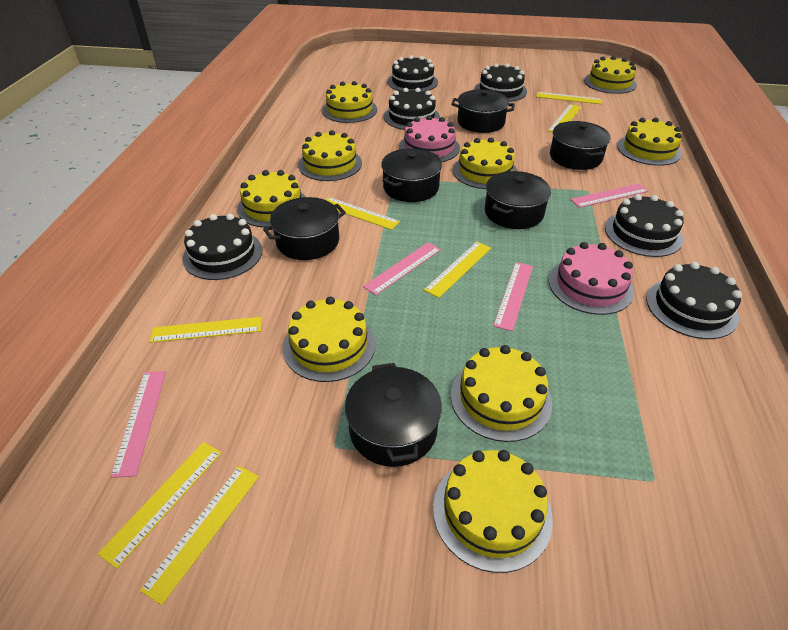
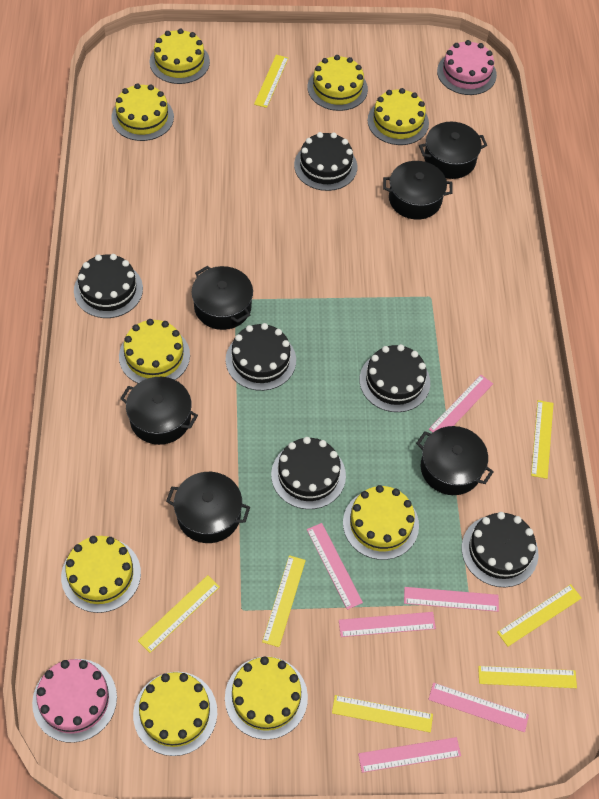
pink ruler: [111,371,166,478] [363,242,441,295] [493,262,533,331] [570,184,649,208] = 4 -> [307,523,363,610] [339,612,436,637] [358,737,461,773] [404,587,499,612] [428,683,529,732] [429,375,493,432] = 6

